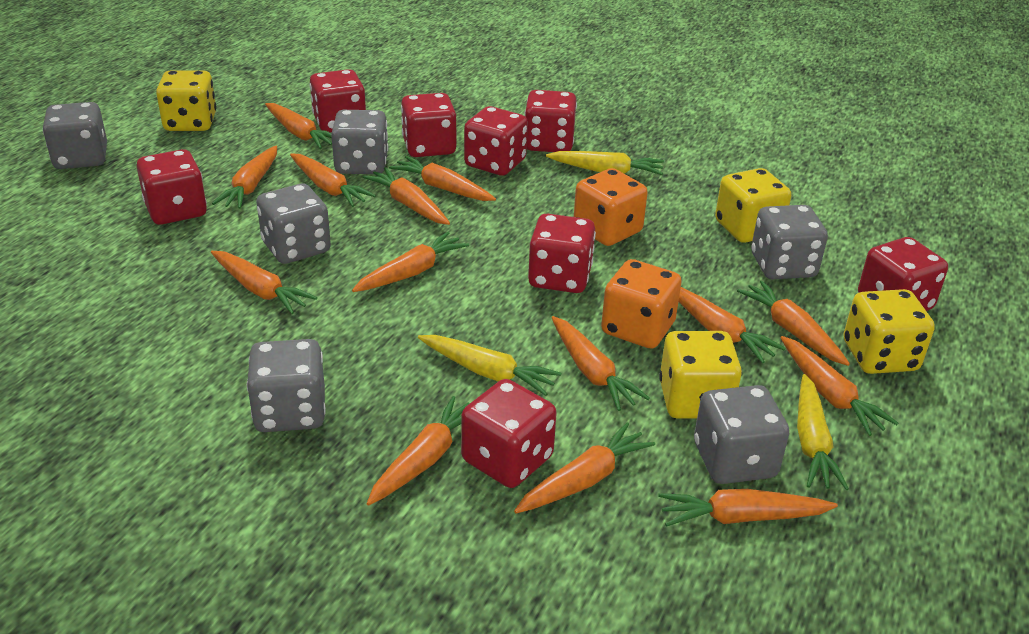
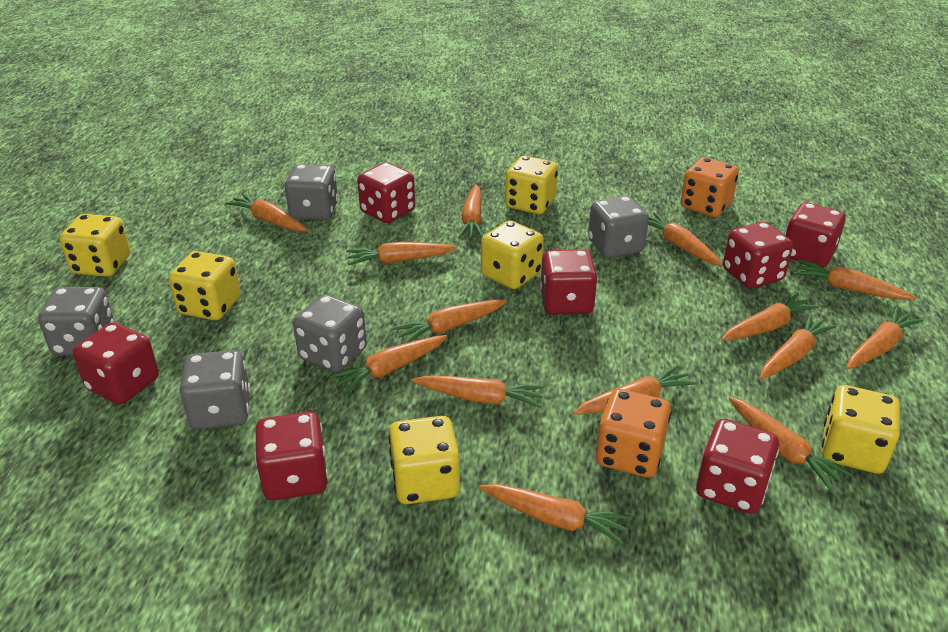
grey dice: [43,102,107,169] [247,339,326,432] [256,184,331,264] [331,110,388,174] [694,385,789,484] [751,205,828,279] = 6 -> [38,287,115,356] [179,350,250,430] [285,164,338,220] [293,294,367,372] [588,195,649,258] = 5
red dice: [137,149,207,225] [310,69,366,132] [401,93,456,157] [461,379,557,488] [464,106,528,176] [525,90,577,152] [528,214,596,293] [858,237,948,311] = 8 -> [73,322,159,405] [255,412,328,500] [357,162,415,223] [540,250,598,315] [696,419,779,514] [723,222,793,289] [785,202,846,268] = 7
yellow carrot: [418,335,561,396] [546,151,664,175] [797,374,849,490] = 3 -> none = 0
yellow dice: [156,70,216,131] [659,331,742,419] [715,168,791,243] [844,289,935,374] = 4 -> [60,214,130,277] [169,251,241,320] [389,416,460,504] [481,220,544,289] [505,156,558,214] [822,385,900,474] = 6

